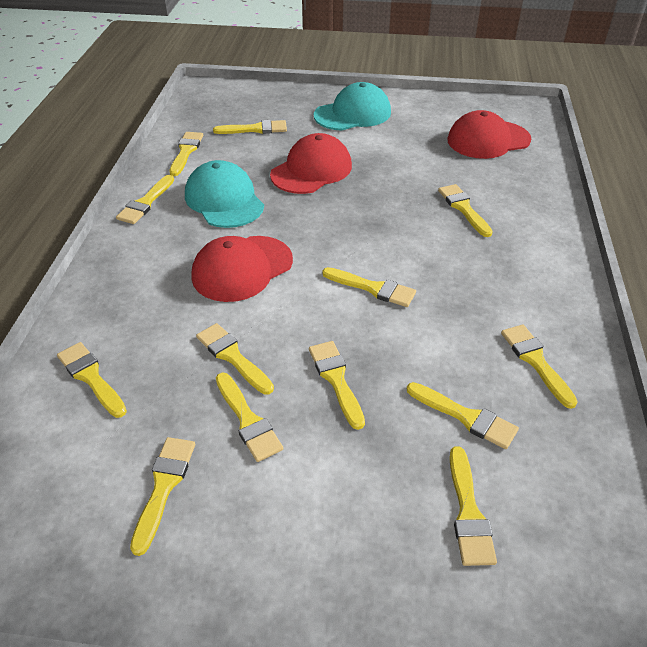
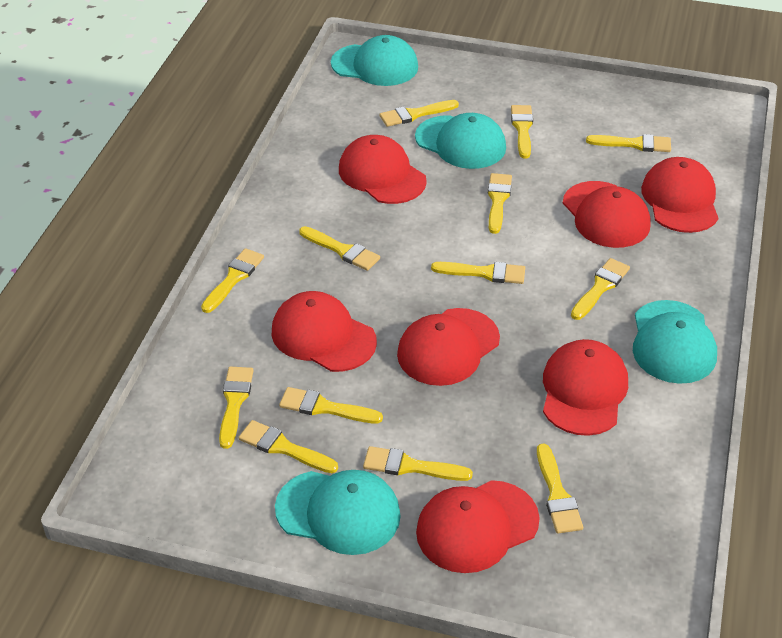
red cap: [192,236,293,302] [270,133,352,194] [448,110,531,159] = 3 -> [272,291,377,372] [339,135,427,204] [397,308,500,386] [416,480,540,573] [543,339,628,436] [563,181,651,248] [641,157,718,233] = 7
turquoise cap: [185,160,264,228] [314,82,391,131] = 2 -> [275,470,401,555] [331,35,418,86] [415,113,506,169] [633,300,717,384] = 4

